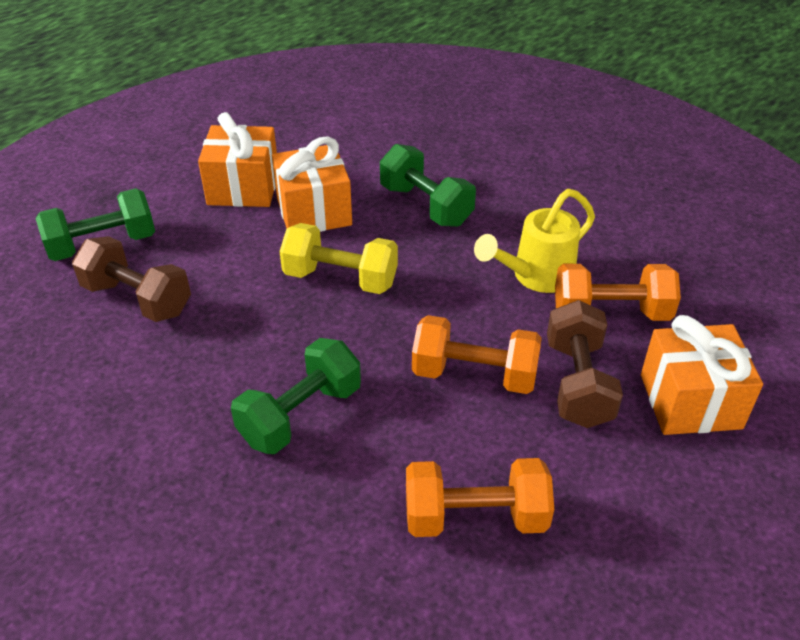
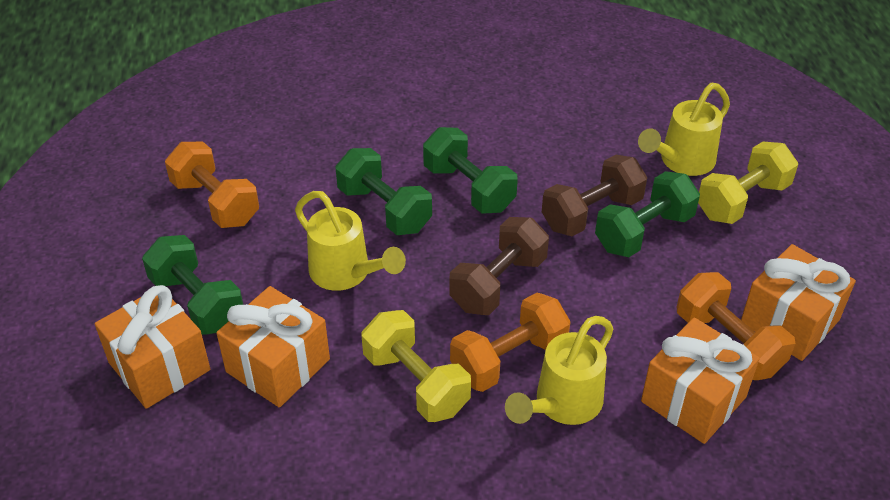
green dumbbell: [36,188,155,261] [231,338,361,454] [380,144,476,227] = 3 -> [142,235,243,335] [335,148,432,235] [423,127,518,214] [595,171,700,257] = 4
orange gift: [198,112,277,207] [272,136,352,232] [641,315,763,435] = 3 -> [95,285,210,409] [216,286,330,407] [641,318,760,444] [741,244,856,361] = 4
yellow dumbbell: [279,223,398,294] = 1 -> [361,310,471,422] [698,142,798,224] = 2
yellow watering can: [474,189,595,293] = 1 -> [295,191,406,291] [505,316,613,425] [638,83,730,176] = 3

